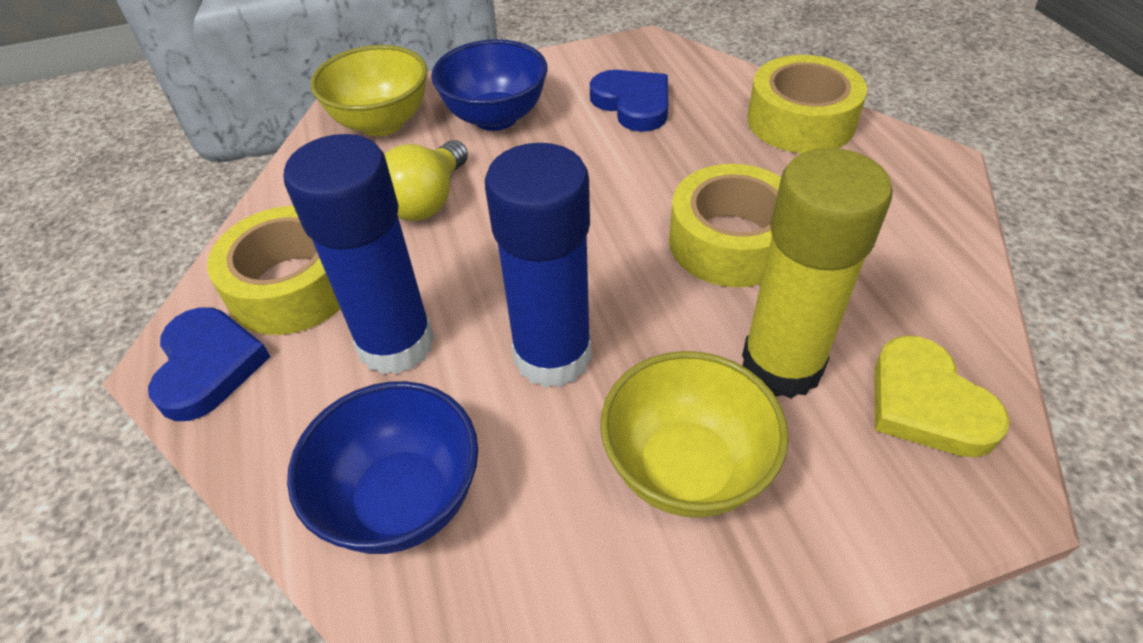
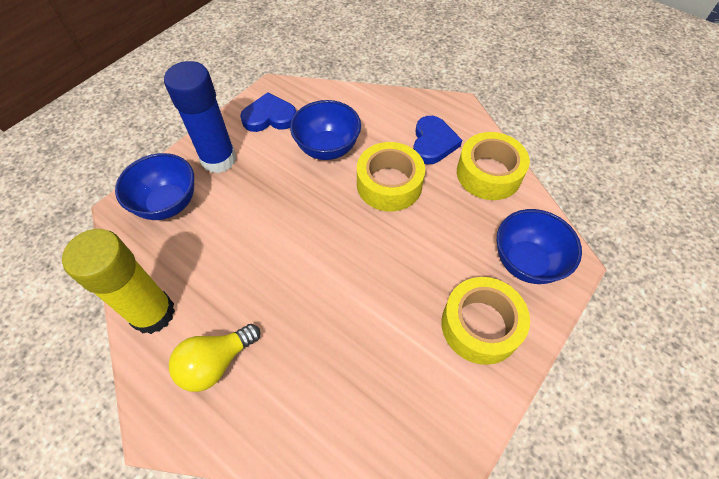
blue bowl: [287,381,478,554] [431,39,547,131] = 2 -> [115,153,194,220] [290,100,361,160] [497,209,582,284] = 3
blue glue stick: [283,134,434,375] [485,143,591,388] = 2 -> [164,61,237,173] = 1
yellow bowl: [310,45,427,136] [600,351,789,518] = 2 -> none = 0
yellow heart: [874,336,1010,457] = 1 -> none = 0

